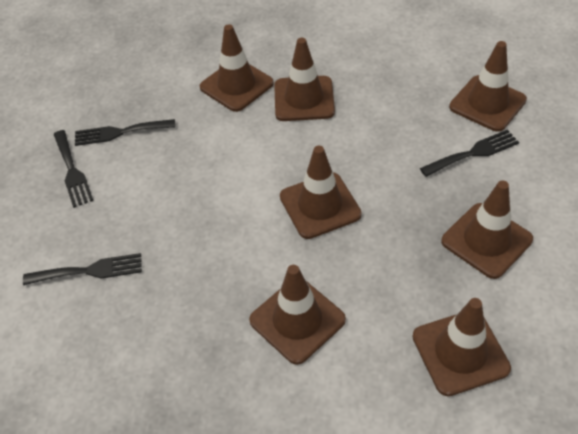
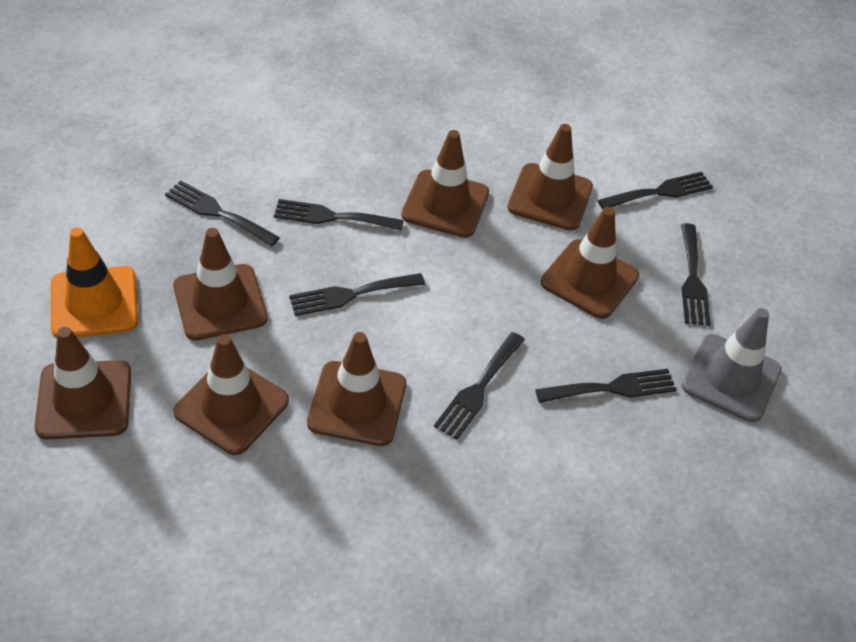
black fork: [23,253,142,285] [54,130,93,208] [75,119,176,146] [420,130,519,177] = 4 -> [165,180,280,247] [274,199,404,231] [289,273,425,316] [434,332,525,440] [535,369,677,403] [598,172,713,209] [681,223,711,326] = 7
grey traffic cone: none = 0 -> [682,308,782,422] = 1
orange traffic cone: none = 0 -> [51,227,138,338] = 1

